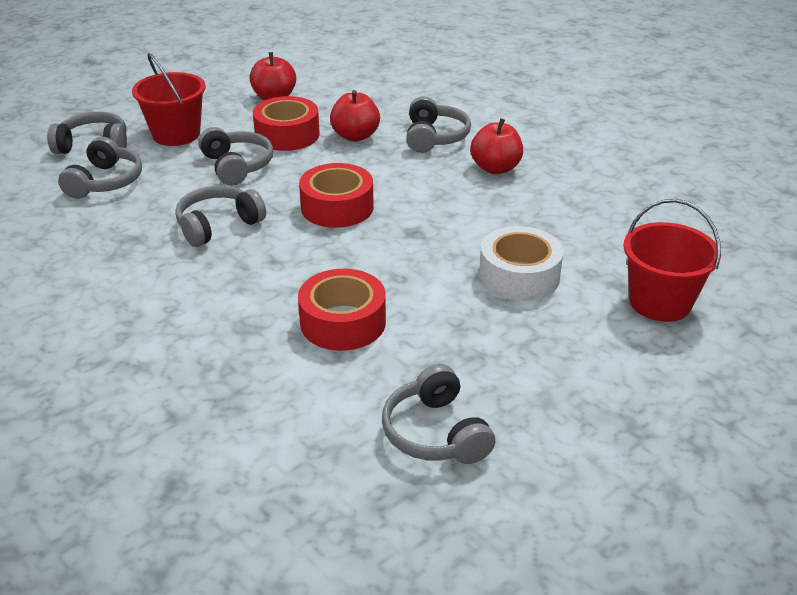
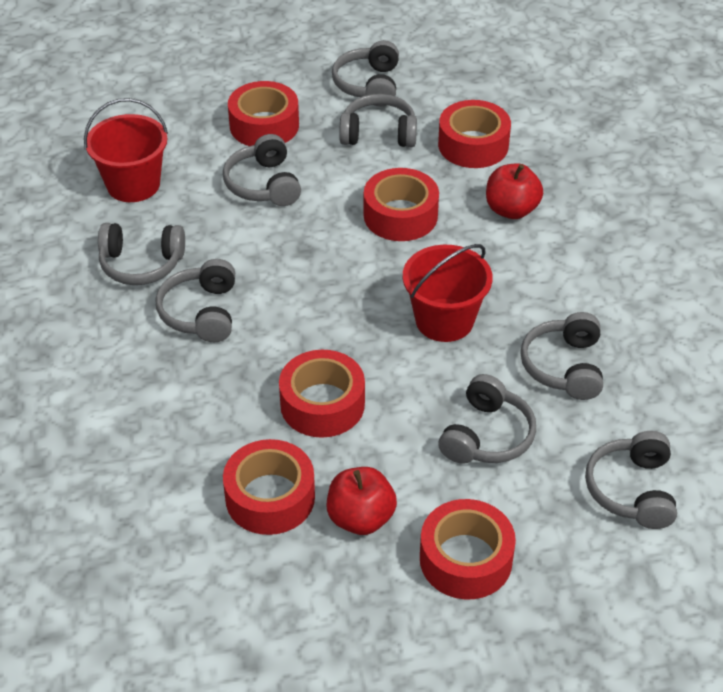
grey headphones: [47,112,127,154] [58,137,142,199] [175,186,266,247] [198,127,273,185] [382,364,495,464] [406,96,471,153] = 6 -> [98,223,185,285] [156,259,235,342] [223,134,301,206] [332,40,399,107] [339,94,417,147] [438,374,536,464] [520,312,603,400] [585,431,677,529] = 8
red apple: [249,52,296,101] [330,90,380,142] [470,118,523,174] = 3 -> [327,467,397,535] [486,163,543,219] = 2
red tape: [253,96,320,151] [298,269,386,351] [299,163,374,228] = 3 -> [223,439,315,535] [228,81,299,146] [279,350,365,438] [364,168,439,241] [420,499,516,599] [438,100,511,168] = 6
white tape: [479,226,564,301] = 1 -> none = 0

